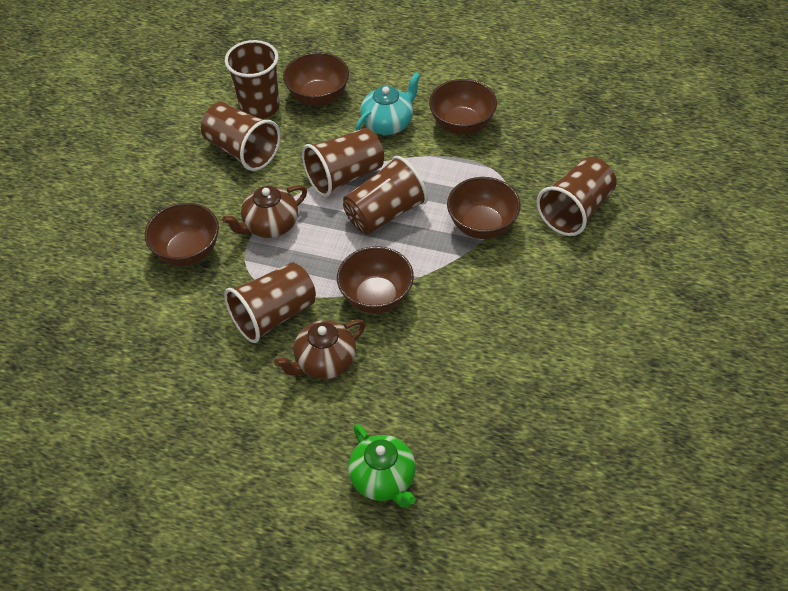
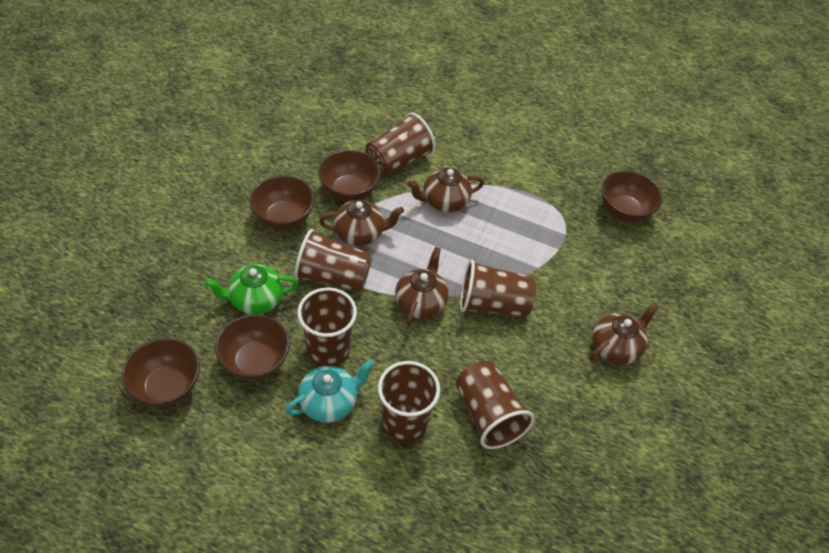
brown teapot: [222,185,307,238] [274,319,365,379] = 2 -> [319,200,404,246] [395,247,448,327] [407,168,484,212] [590,303,659,365] = 4

